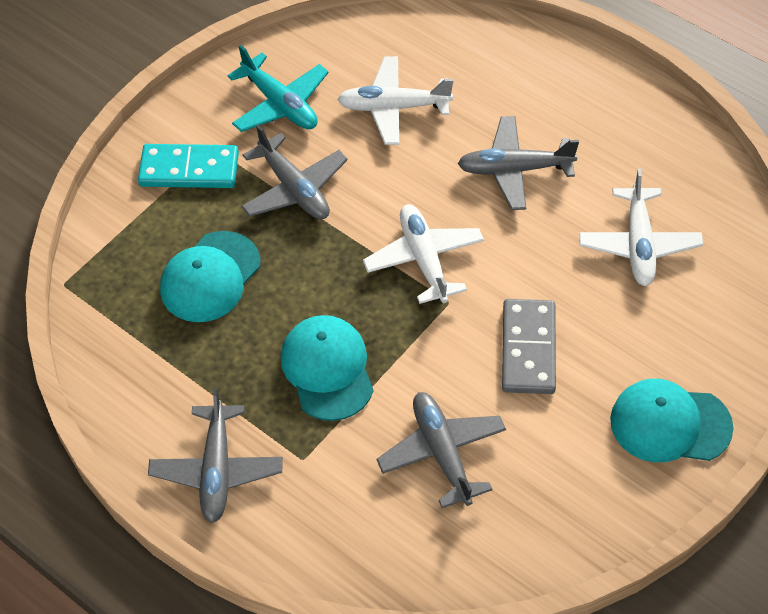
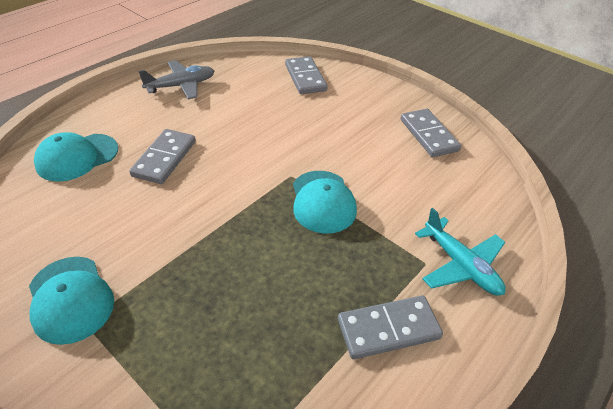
grey domino: [502,299,556,394] = 1 -> [129,129,196,184] [285,56,328,94] [338,295,443,359] [400,109,461,157] = 4
grey plane: [148,387,283,523] [241,124,348,219] [376,392,506,508] [457,116,579,210] = 4 -> [138,60,214,99] = 1
turquoise domino: [138,144,239,188] = 1 -> none = 0
white plane: [337,56,453,145] [363,204,484,304] [579,169,703,286] = 3 -> none = 0

